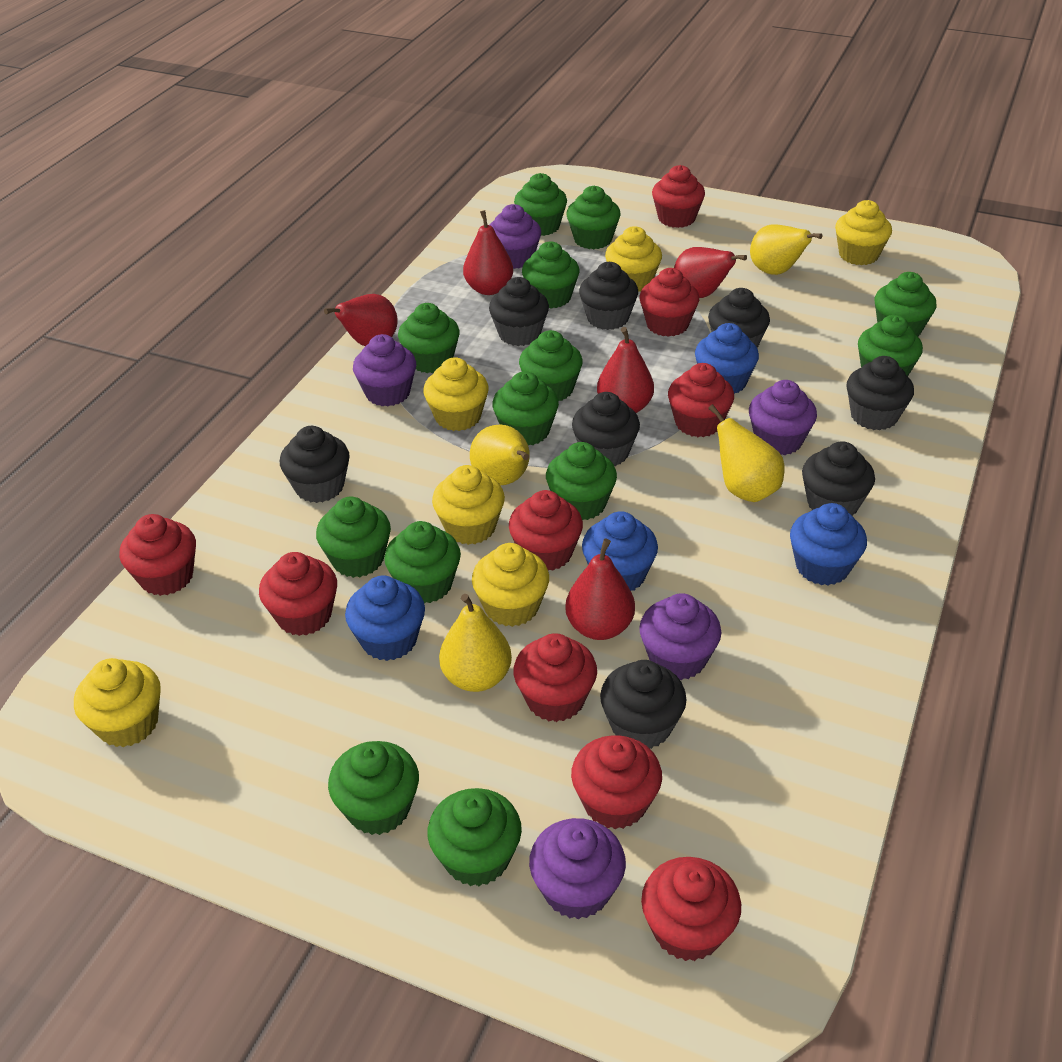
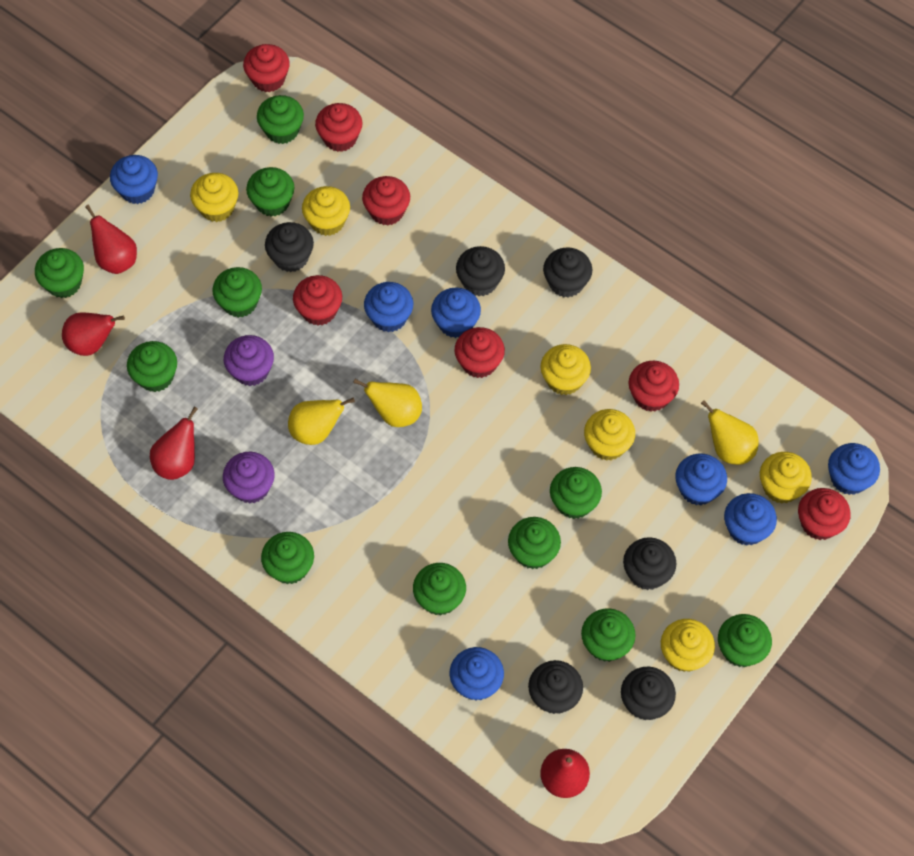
black cupcake: [280,426,350,503] [489,277,549,346] [572,392,640,466] [579,262,638,330] [600,660,687,749] [708,288,770,348] [802,441,875,516] [847,356,914,430] = 8 -> [265,222,314,272] [456,246,505,296] [528,660,583,714] [543,247,592,298] [621,666,676,720] [623,537,677,590] = 6
blue cupcake: [345,576,425,661] [582,511,658,591] [695,323,759,394] [790,503,867,586] = 4 -> [110,155,158,204] [364,282,413,332] [431,287,481,338] [449,647,504,701] [675,454,727,505] [724,493,777,546] [828,443,880,495] = 7
green cupcake: [316,496,391,578] [328,741,419,835] [384,521,461,603] [398,303,460,373] [428,788,522,886] [492,371,559,445] [514,173,567,236] [519,330,583,401] [522,242,579,309] [546,442,617,520] [567,186,620,249] [858,315,923,376] [875,272,937,337] = 13 -> [35,248,84,298] [127,341,177,392] [212,267,262,318] [246,167,294,217] [257,95,304,144] [261,532,314,584] [413,563,466,616] [508,517,561,569] [550,467,602,519] [581,608,636,662] [718,614,772,667] = 11
purple cupcake: [353,334,416,407] [489,204,541,269] [529,818,626,919] [639,593,721,680] [749,380,817,455] = 5 -> [223,452,275,504] [224,335,274,386] = 2
red cupcake: [119,514,196,596] [259,552,337,636] [509,490,583,571] [513,633,597,722] [571,735,662,829] [640,268,699,337] [641,857,741,961] [652,165,705,228] [668,363,734,437] = 9 -> [243,44,290,92] [293,275,342,326] [315,103,362,152] [362,176,410,226] [455,327,505,378] [629,361,679,412] [798,488,851,540] = 7
red pear: [324,294,398,346] [463,210,513,295] [565,539,635,640] [597,327,654,413] [674,247,747,298] = 5 -> [62,312,125,356] [85,205,137,274] [150,406,198,480] [540,749,590,798] = 4
yellow pear: [439,594,512,692] [470,424,530,486] [708,404,784,502] [750,224,823,275] = 4 -> [288,398,355,445] [353,379,422,427] [701,400,759,465] = 3

